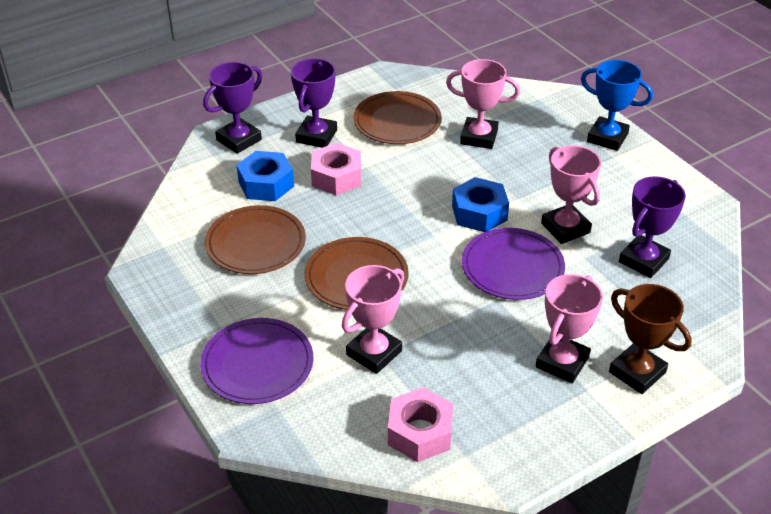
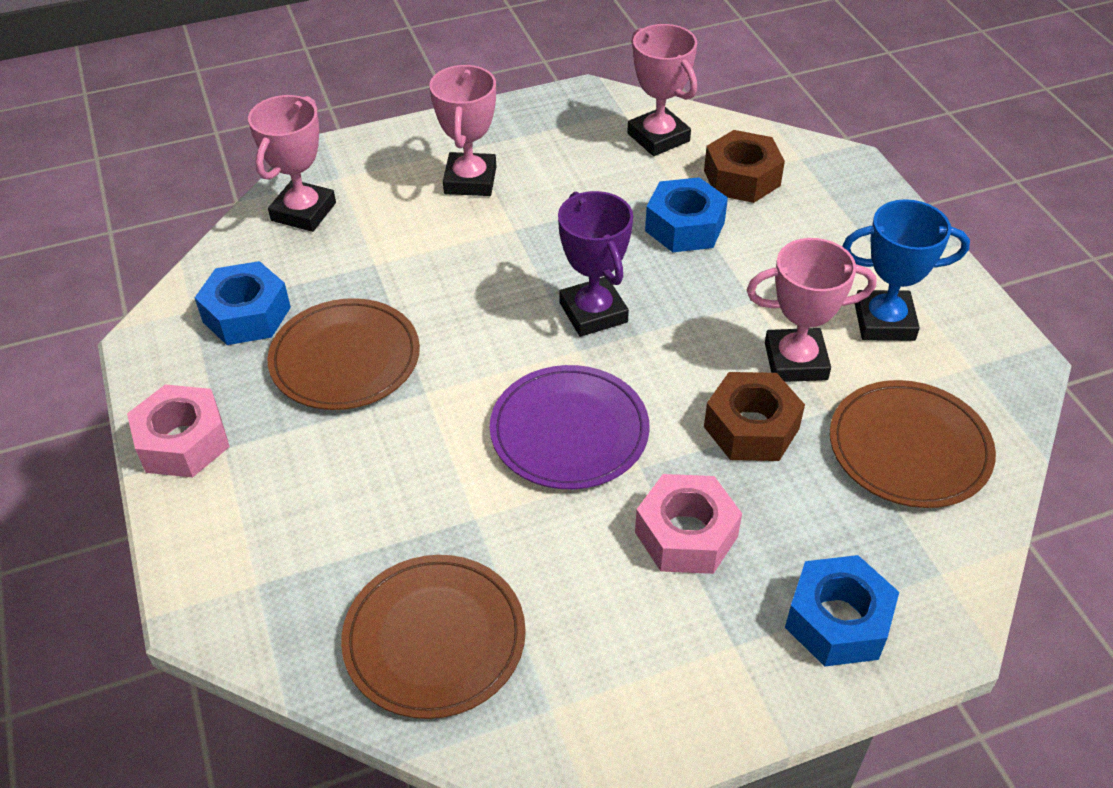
blue nut: [237,151,294,201] [452,177,509,232] = 2 -> [195,261,291,345] [645,177,728,252] [785,555,899,667] = 3
brown nut: none = 0 -> [704,130,785,203] [704,372,805,461] = 2
brown trophy: [609,284,692,394] = 1 -> none = 0
purple plate: [200,318,313,404] [462,228,565,300] = 2 -> [490,365,650,489] = 1
purple trophy: [203,62,262,154] [291,58,337,148] [619,176,686,278] = 3 -> [558,191,633,337] = 1

